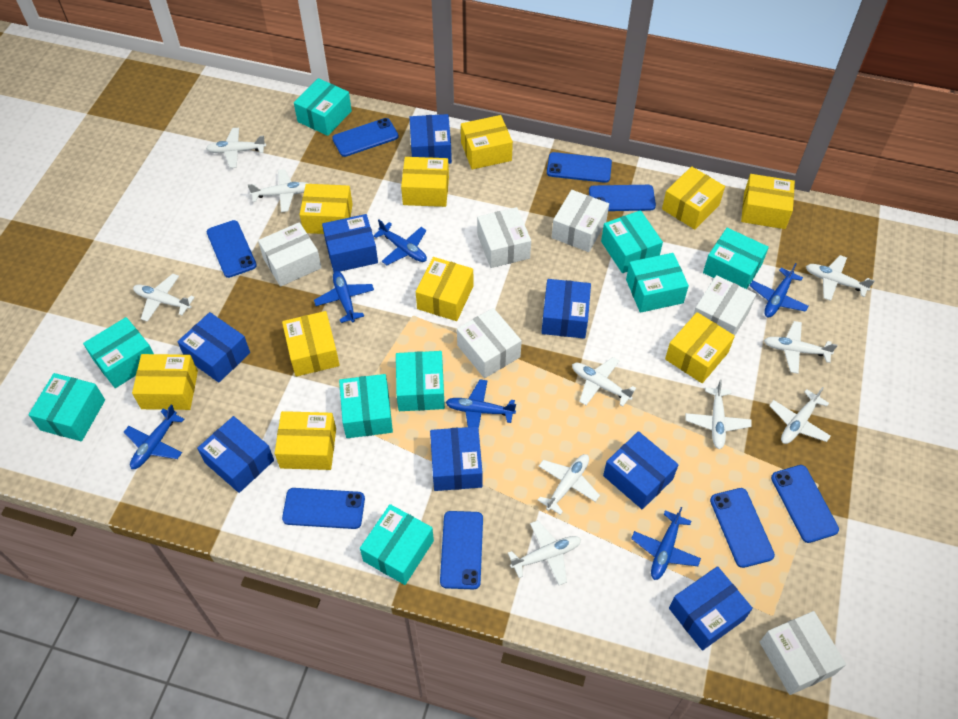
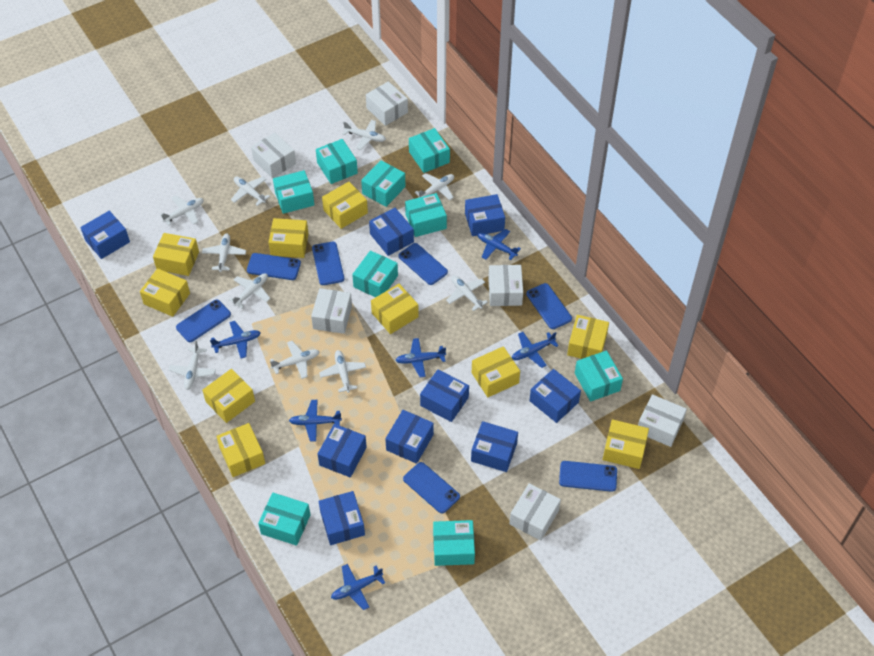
blue box: [177,312,250,383] [197,416,274,493] [322,214,378,272] [409,114,452,164] [430,427,483,491] [541,279,591,339] [603,431,679,509] [669,566,753,650] = 8 -> [80,211,130,259] [318,424,367,477] [319,491,365,545] [369,208,414,256] [385,410,434,464] [420,370,469,422] [465,194,505,236] [471,421,518,472] [529,369,581,423] = 9
blue phone: [207,220,257,278] [282,488,365,529] [332,118,399,157] [440,511,483,589] [547,152,612,183] [589,185,656,211] [710,488,775,568] [771,465,839,543] = 8 -> [176,300,231,342] [247,253,301,280] [312,242,344,285] [398,243,448,285] [403,462,460,513] [526,283,572,329] [559,461,617,492] = 7

